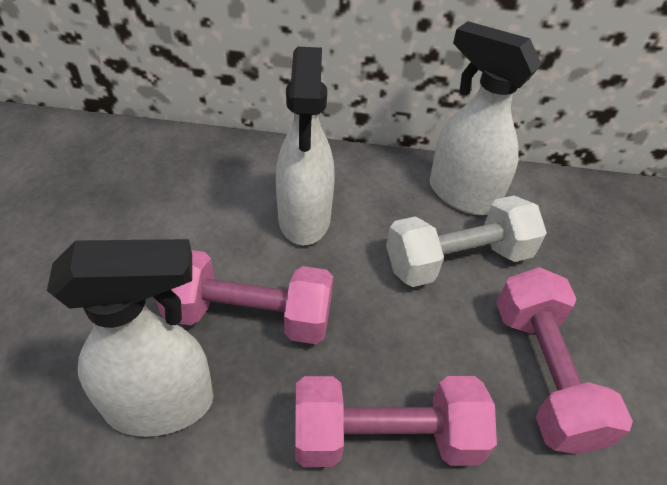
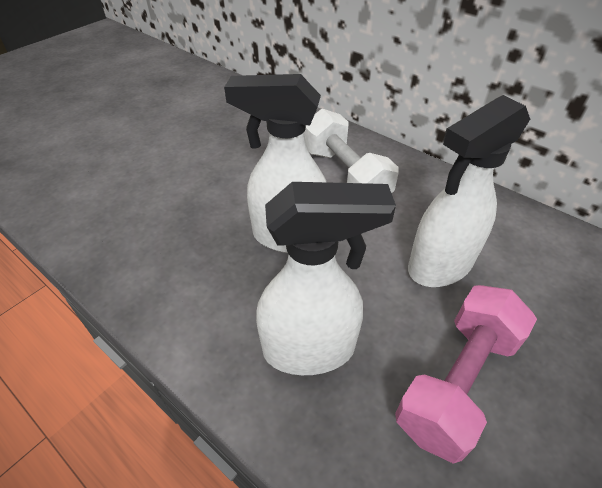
pink dumbbell: [156,250,333,344] [295,376,497,467] [496,267,633,454] = 3 -> [395,285,537,464] = 1

